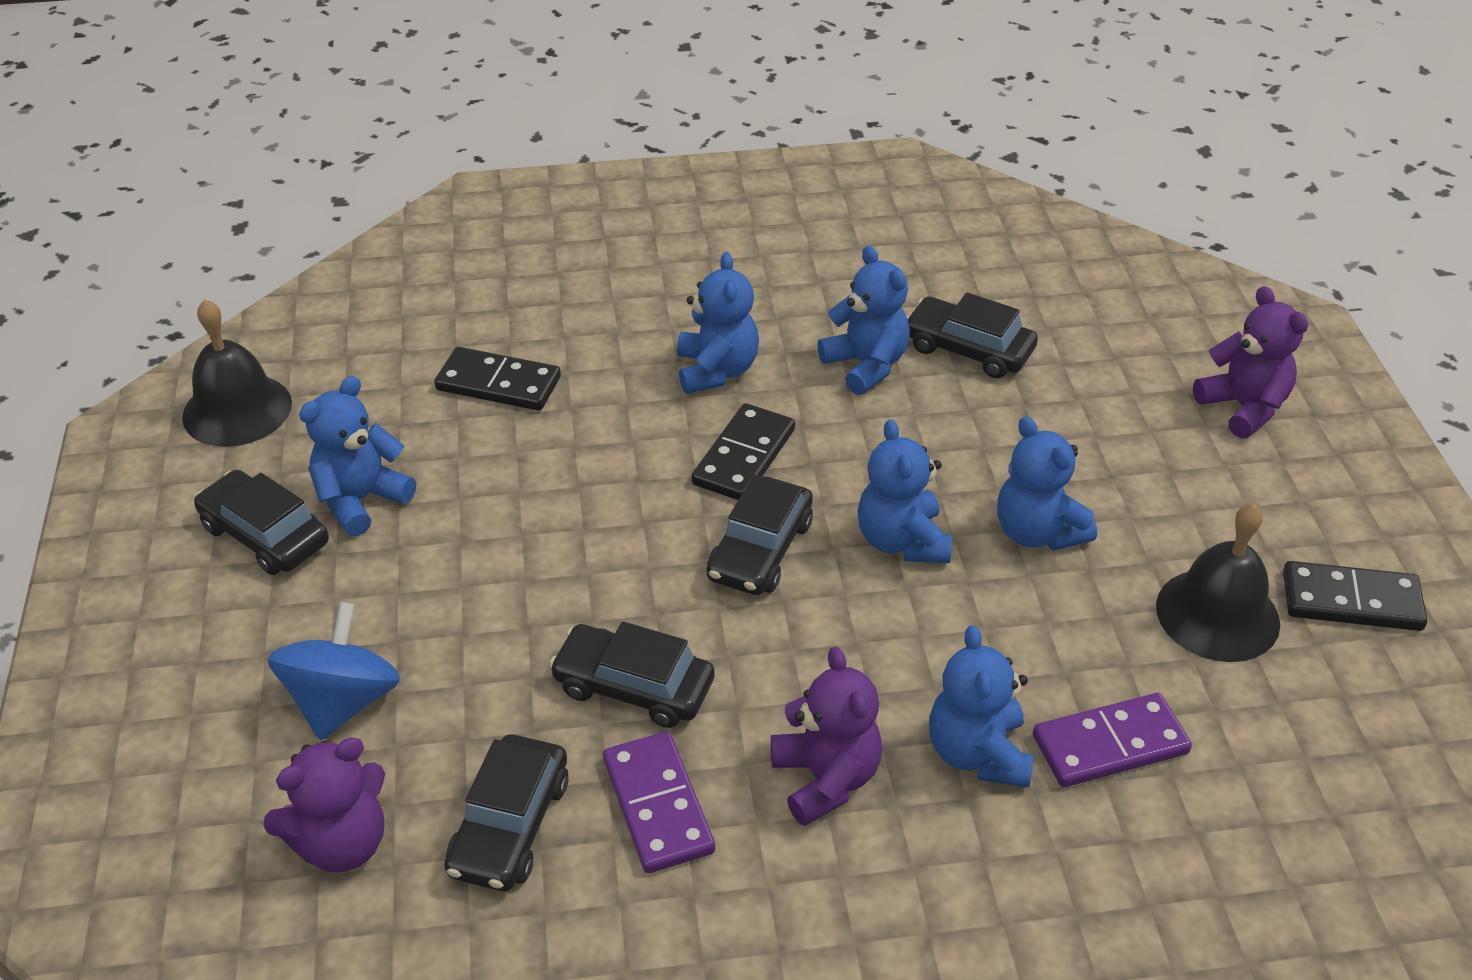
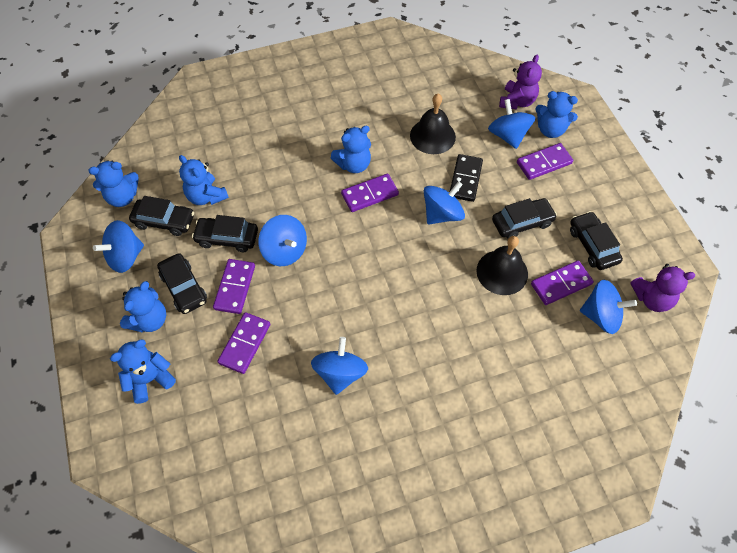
black domino: [434,347,561,411] [691,403,795,500] [1283,561,1427,631] = 3 -> [450,154,483,202] = 1
blue spinning top: [267,602,400,740] = 1 -> [93,220,144,273] [259,215,307,266] [311,337,368,395] [424,181,465,224] [488,99,535,149] [580,280,637,334] = 6
purple domino: [603,731,715,873] [1033,693,1192,787] = 2 -> [213,259,255,314] [217,312,270,374] [341,174,399,212] [517,143,573,180] [531,261,594,305] = 5
purple teddy bear: [263,737,385,873] [771,647,882,826] [1193,286,1308,438] = 3 -> [499,55,542,109] [630,264,695,312] = 2

